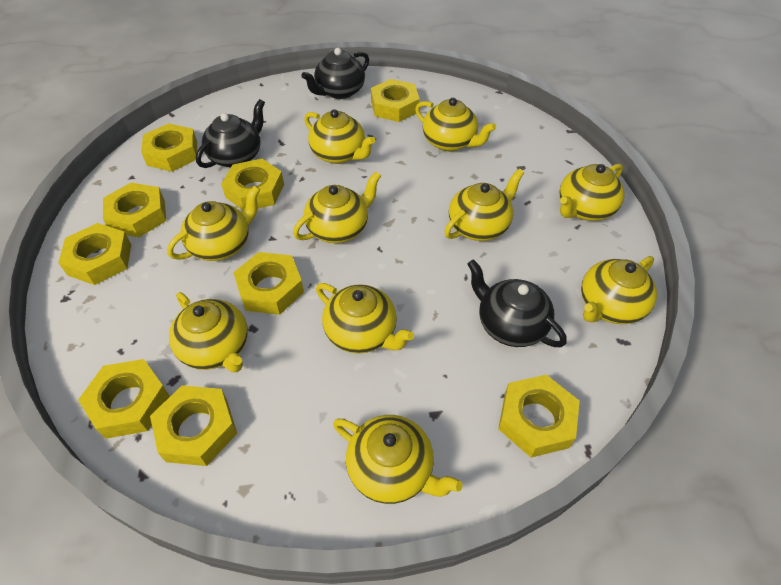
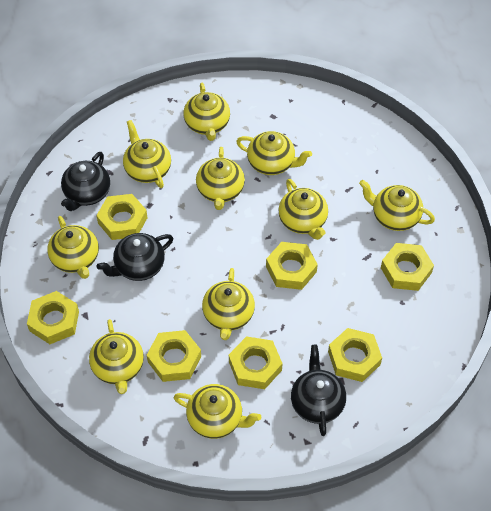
yellow nut: [58,223,131,285] [78,359,170,439] [103,183,166,237] [141,123,197,172] [150,385,237,466] [221,159,284,210] [233,252,304,315] [371,79,420,122] [498,375,580,458] = 9 -> [27,291,79,344] [96,194,147,240] [147,330,201,382] [229,336,282,389] [266,242,318,290] [328,328,382,382] [381,243,434,291] = 7

